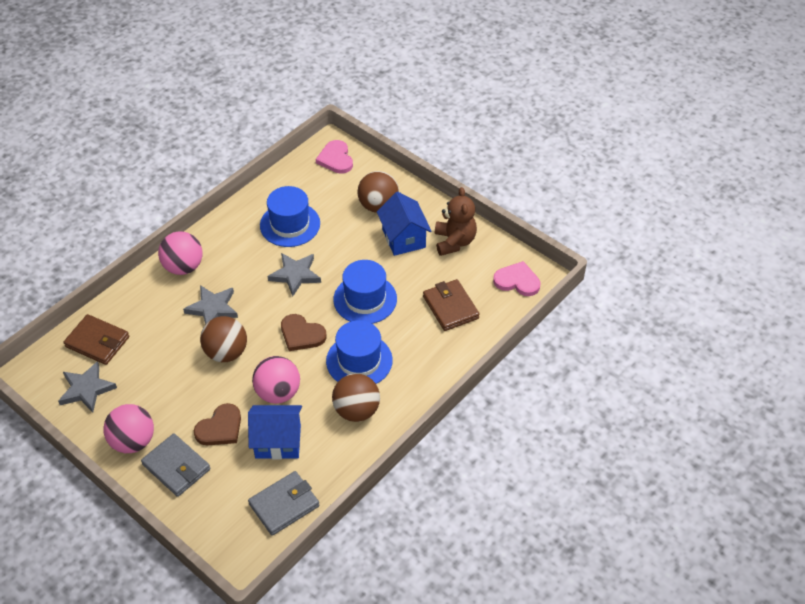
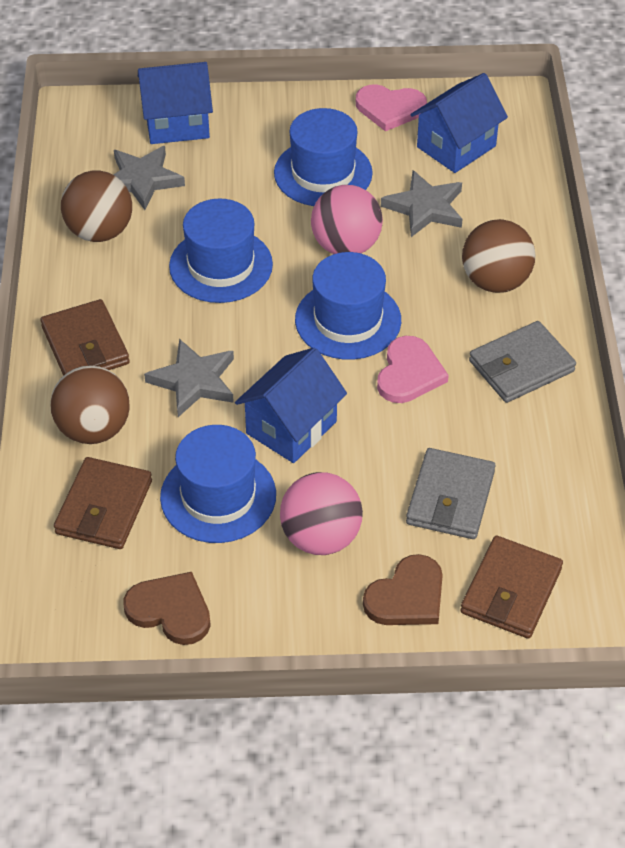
blue hat: [260,186,320,247] [326,320,393,384] [333,260,397,324] = 3 -> [160,425,276,543] [169,199,273,303] [274,108,373,206] [295,252,401,360] = 4
blue house: [248,405,302,459] [377,192,432,256] = 2 -> [138,62,213,144] [235,347,347,463] [410,73,508,173] = 3
brown teddy bear: [435,187,477,256] = 1 -> none = 0
brown wallet: [64,314,129,365] [423,279,480,331] = 2 -> [40,299,130,376] [54,457,152,549] [461,536,563,639] = 3
pink ball: [103,404,154,453] [158,231,203,275] [252,356,300,404] = 3 -> [280,472,363,555] [311,185,383,254] = 2

